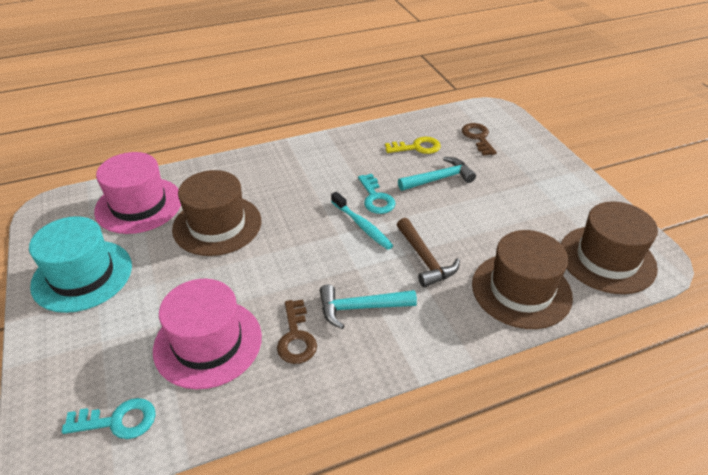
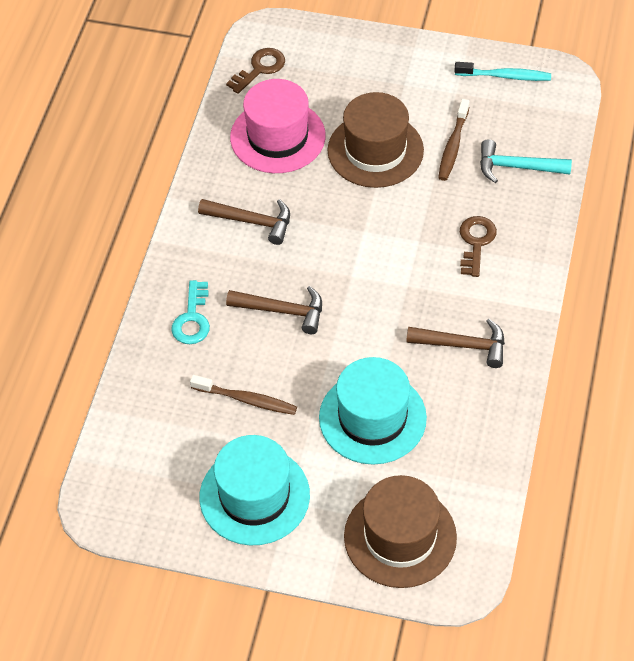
brown hammer: [397,218,460,287] = 1 -> [198,199,290,245] [226,286,322,334] [406,319,505,368] = 3
brown hat: [172,170,261,256] [472,230,573,329] [561,201,658,294] = 3 -> [327,92,424,188] [344,475,457,588] = 2
brown toothbrush: none = 0 -> [190,375,297,415] [438,99,470,181] = 2
pink hat: [94,152,181,234] [153,279,262,389] = 2 -> [230,79,326,173] = 1
turquoise hammer: [320,284,417,329] [398,157,476,191] = 2 -> [480,139,572,183] = 1
turquoise hat: [29,216,132,313] = 1 -> [199,435,310,545] [319,357,427,465] = 2
turquoise key: [62,398,156,439] [358,174,395,214] = 2 -> [171,280,210,344] = 1
yellow key: [385,137,441,154] = 1 -> none = 0

